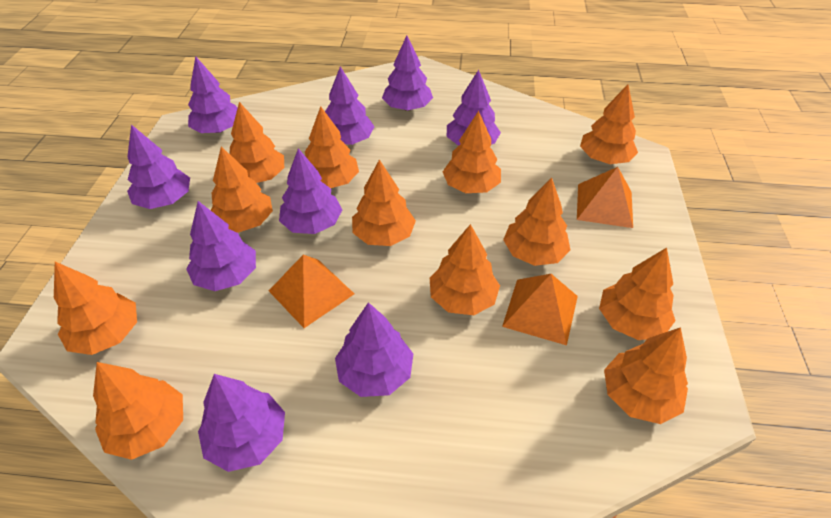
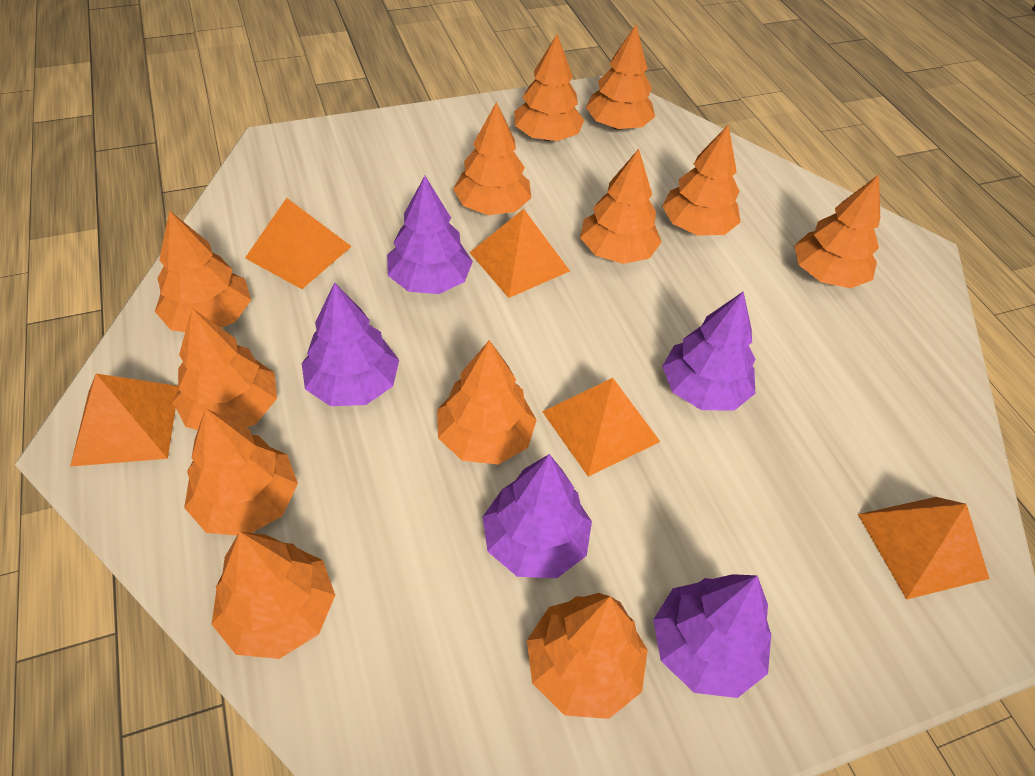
orange pyramid: [269,255,354,328] [502,274,578,345] [577,167,633,228] = 3 -> [70,374,178,467] [245,198,352,289] [469,209,570,298] [542,378,660,477] [858,497,989,600] = 5
purple tree: [127,125,190,209] [186,201,256,291] [188,56,237,133] [198,374,285,472] [279,148,342,234] [325,66,375,145] [335,302,413,397] [382,36,433,111] [447,70,501,146] = 9 -> [302,282,399,406] [387,176,473,294] [483,454,592,578] [653,574,771,698] [662,291,756,411] = 5

